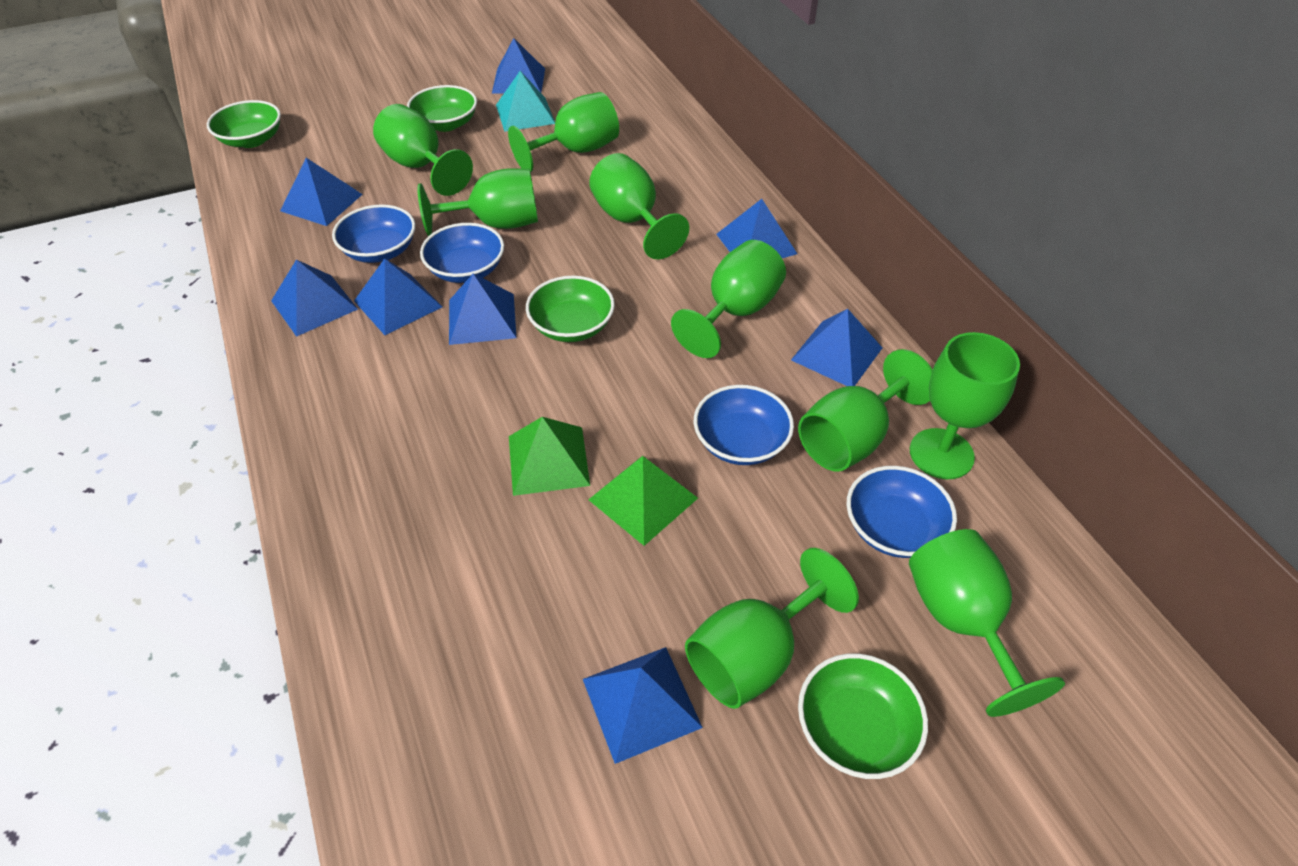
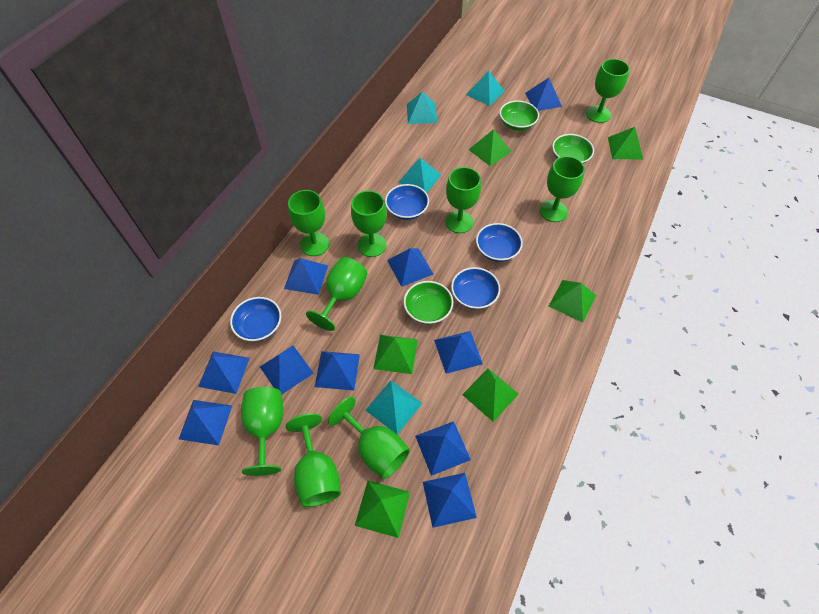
blue pyramid: [271,259,358,337] [280,158,363,226] [354,258,442,335] [449,273,517,345] [492,38,545,94] [583,647,703,764] [716,199,797,258] [791,309,882,386] = 8 -> [179,400,232,445] [198,351,250,394] [260,346,314,394] [284,258,328,295] [315,351,360,390] [387,248,433,287] [415,421,471,476] [423,473,477,528] [434,331,483,374] [525,78,562,111] = 10
green bowl: [207,100,281,148] [407,85,477,132] [526,276,615,342] [798,653,928,779] = 4 -> [404,281,453,324] [500,100,539,131] [552,134,594,164] = 3
green pyramid: [509,417,590,496] [588,456,698,546] = 2 -> [355,481,410,538] [373,335,418,374] [462,368,519,422] [469,129,511,166] [549,280,596,323] [608,127,643,160] = 6
turquoise pyramid: [496,71,555,132] = 1 -> [365,380,422,435] [398,158,441,193] [407,92,437,124] [466,71,505,106] = 4

